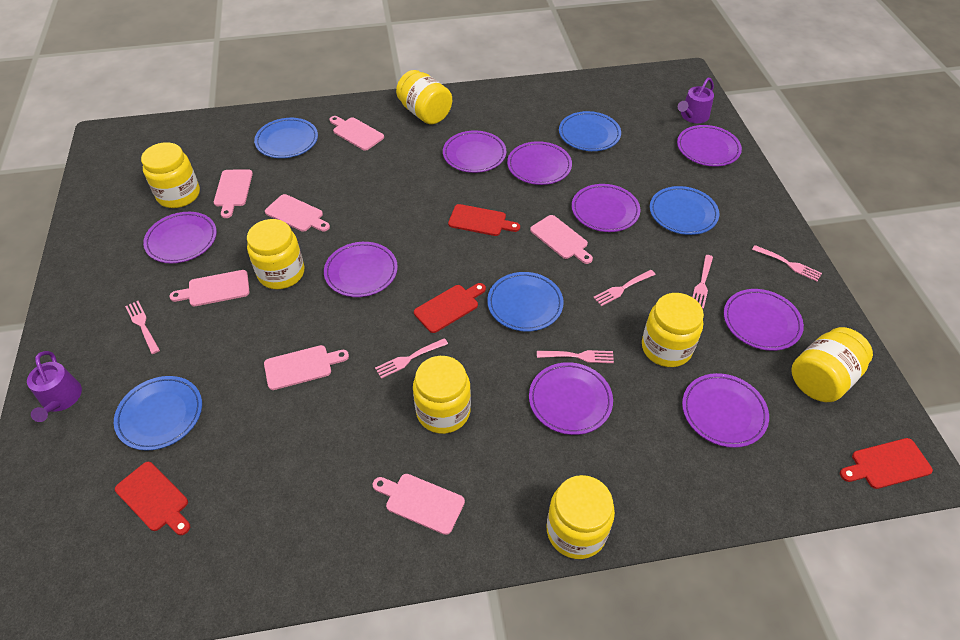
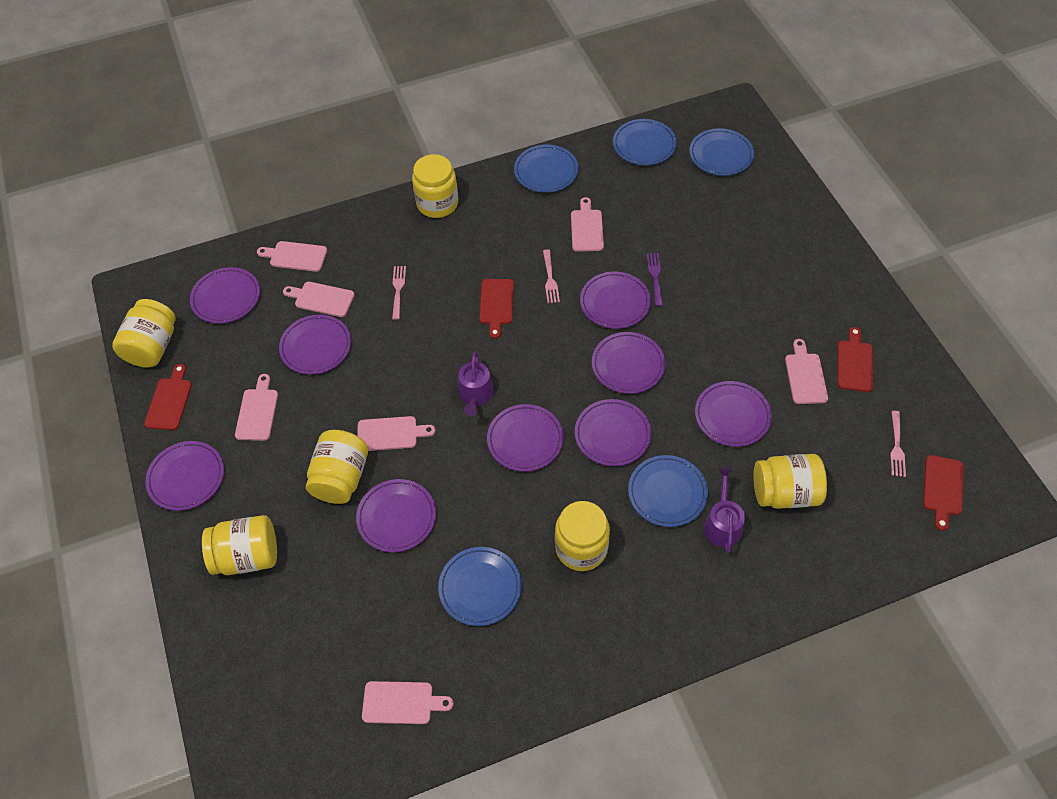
pink fork: [125,301,160,354] [375,338,448,379] [537,350,614,363] [593,270,656,306] [693,255,713,309] [752,245,822,281] = 6 -> [392,266,406,320] [543,249,560,303] [890,411,906,477] = 3
purple fork: none = 0 -> [647,253,663,306] = 1
yellow jar: [141,142,200,208] [247,219,304,289] [396,70,452,124] [413,356,471,434] [546,475,615,559] [642,293,704,367] [791,327,873,402] = 7 -> [112,299,176,368] [202,515,277,575] [306,430,368,504] [412,154,458,218] [555,501,610,571] [753,454,827,509] = 6

